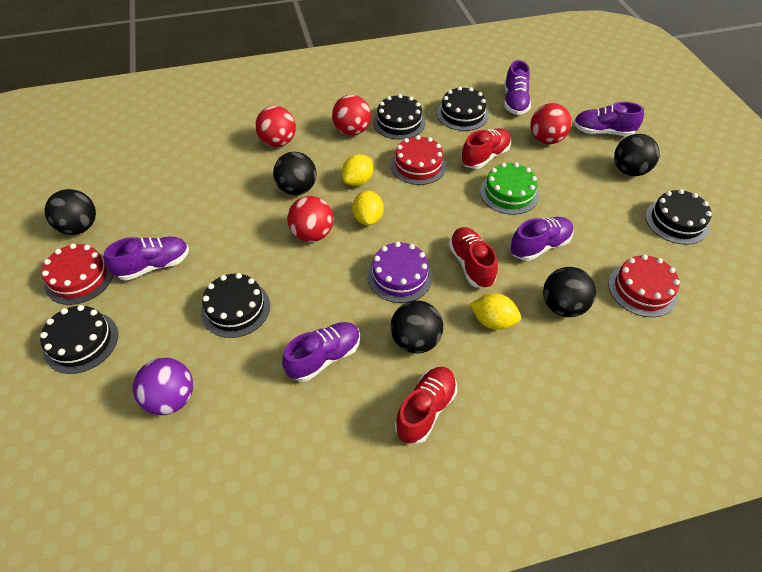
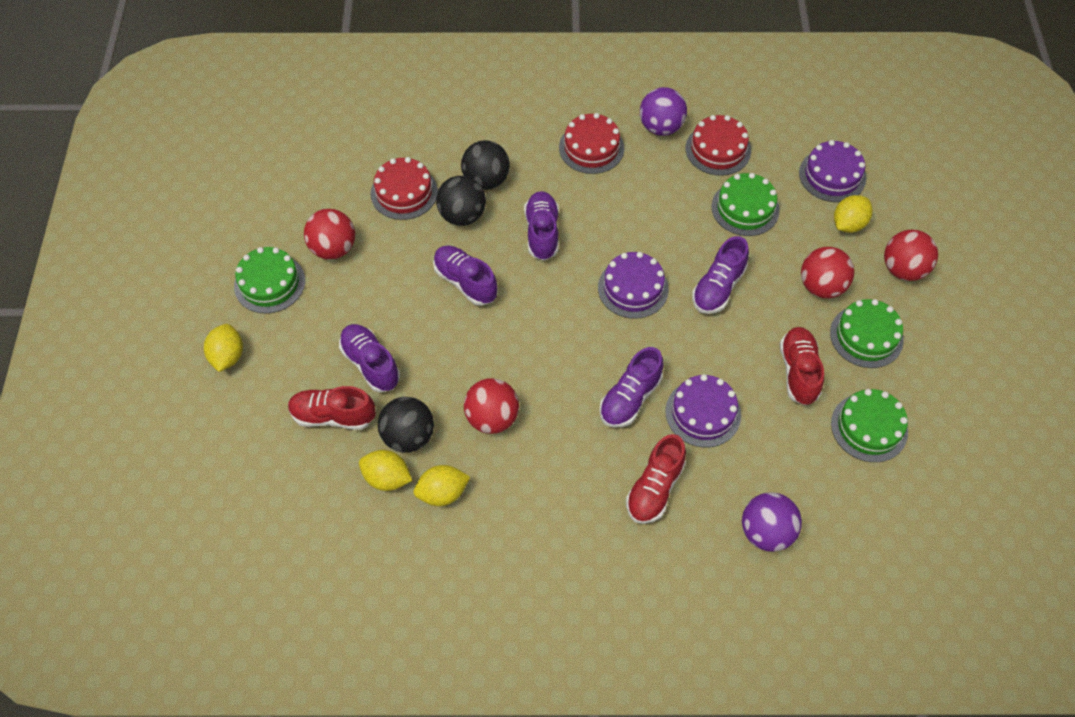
black ball: [45,189,96,235] [273,152,316,195] [390,301,443,354] [543,267,596,317] [614,134,660,176] = 5 -> [378,397,434,452] [436,176,486,226] [461,140,510,190] = 3
black cake: [40,305,118,374] [201,273,270,338] [373,94,425,140] [437,86,489,131] [645,189,712,245] = 5 -> none = 0
green cake: [480,163,539,215] = 1 -> [234,247,305,314] [711,173,780,236] [830,299,904,368] [831,389,908,462] = 4
purple ball: [133,358,193,415] = 1 -> [640,87,687,136] [742,492,802,552] = 2
purple cake: [367,242,433,303] = 1 -> [598,252,669,319] [665,374,741,447] [799,140,866,202] = 3
yellow lemon: [342,154,373,186] [352,191,384,226] [470,293,521,330] = 3 -> [204,324,243,372] [359,450,412,491] [414,465,470,506] [834,195,873,233] = 4

